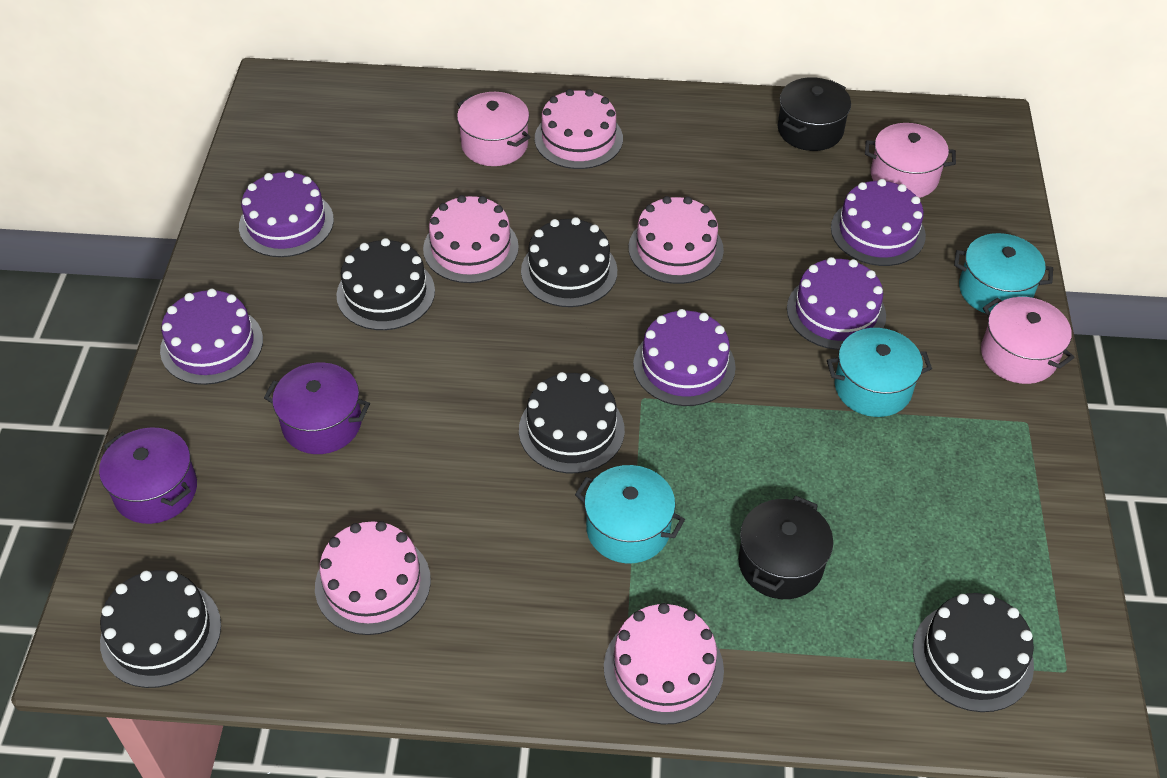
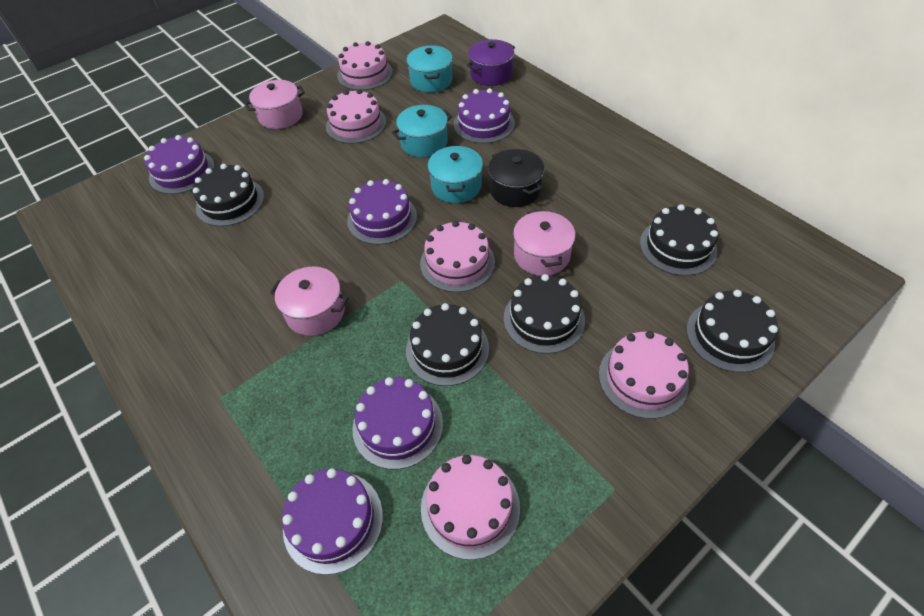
black pot: [738,496,833,599] [778,77,851,151] = 2 -> [488,149,544,207] = 1
purple pot: [99,428,197,524] [264,362,370,454] = 2 -> [467,39,515,86] = 1

